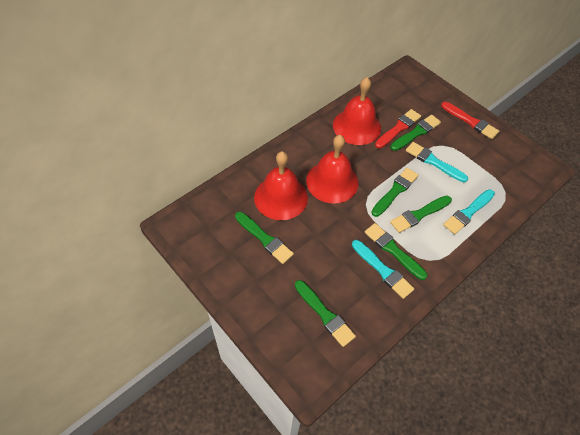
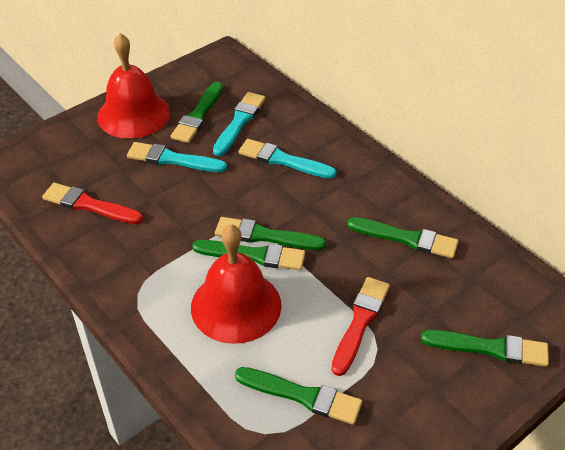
red bell: [254,151,308,220] [306,135,358,203] [333,77,381,145] = 3 -> [97,33,170,139] [191,224,281,344] = 2

